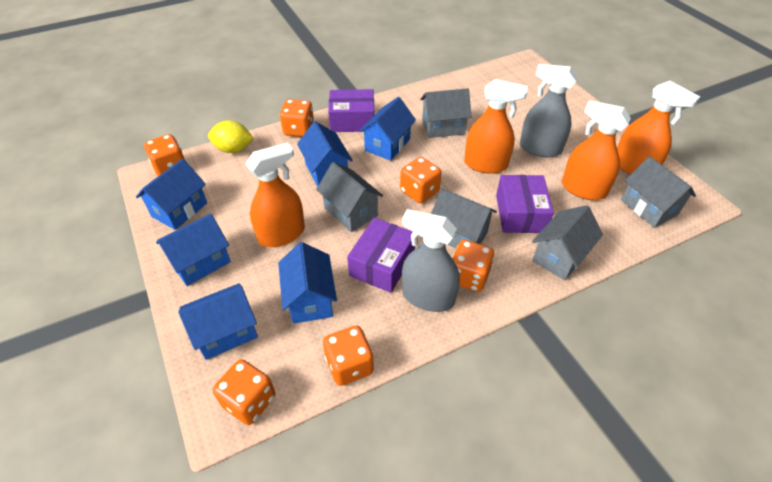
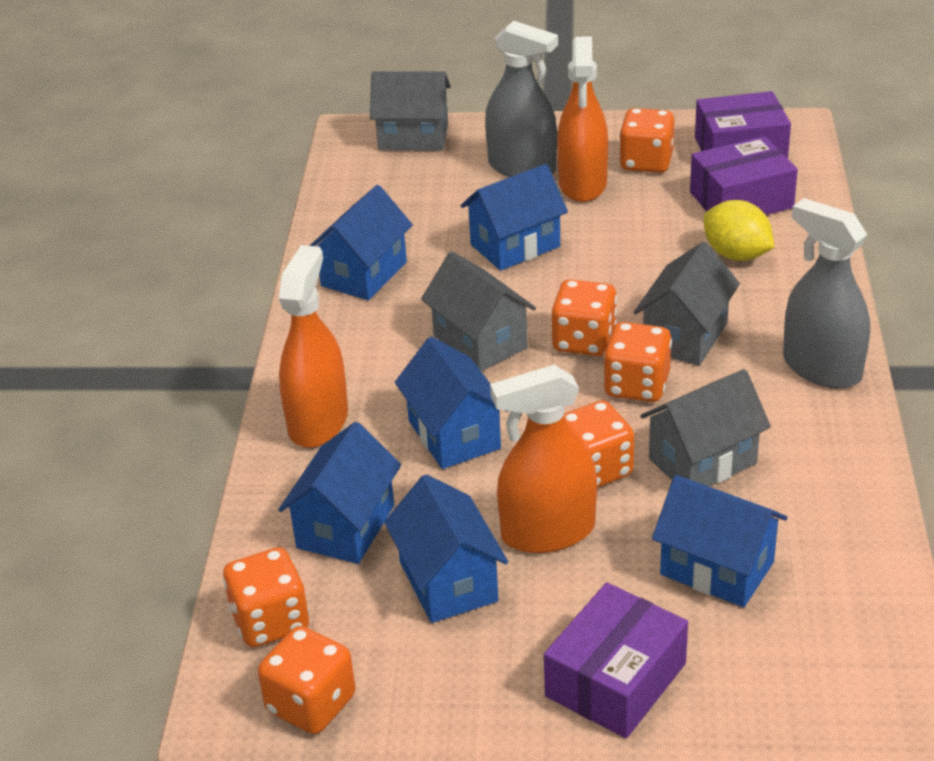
grey house: [316,162,383,232] [420,88,472,138] [431,188,497,248] [532,205,603,280] [621,156,696,228] = 5 -> [370,72,451,151] [421,251,536,371] [633,242,740,366] [640,369,771,486] = 4
orange spray bottle: [245,142,305,247] [464,79,528,174] [562,100,631,200] [617,81,700,175] = 4 -> [279,245,348,448] [490,365,597,553] [557,36,608,202] = 3

